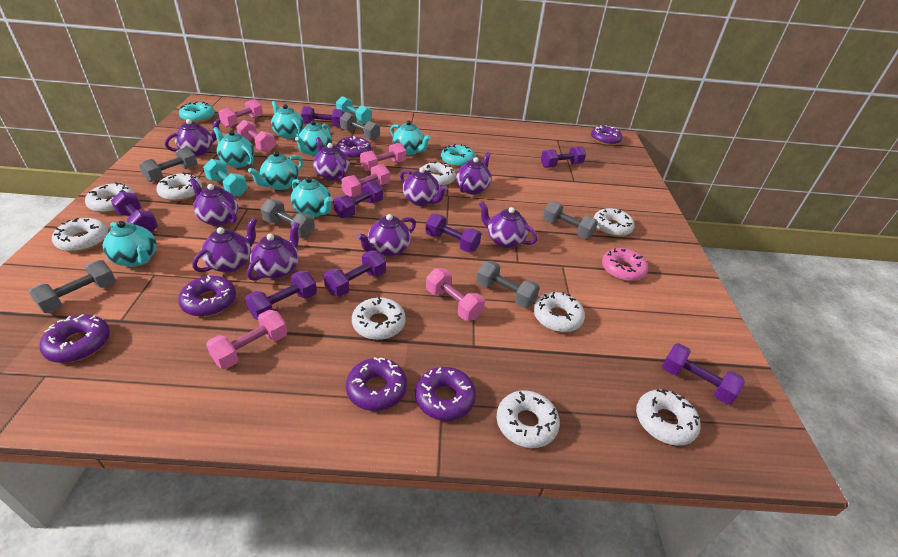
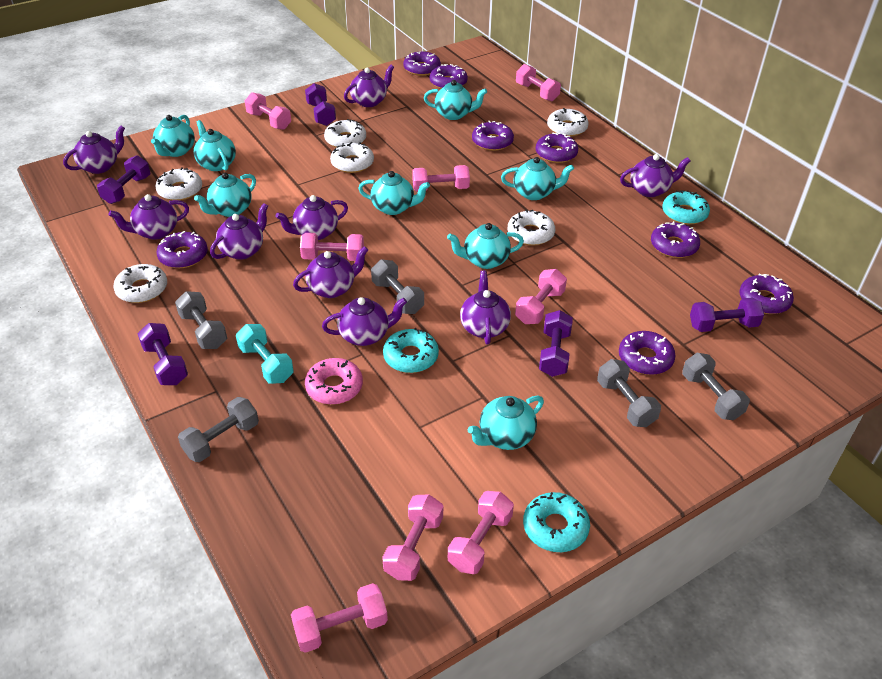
grey dumbbell: [28,260,116,313] [139,147,197,182] [260,199,315,238] [340,112,380,141] [476,261,540,307] [543,201,598,239] = 6 -> [175,291,227,349] [178,397,259,462] [371,260,424,314] [597,359,661,427] [682,353,750,420] = 5
pink dumbbell: [206,310,287,369] [218,99,263,128] [236,120,275,152] [341,164,390,197] [360,143,406,171] [426,268,485,320] = 6 -> [245,92,291,130] [291,583,388,653] [300,233,364,261] [382,495,443,581] [412,165,470,192] [448,491,514,574] [515,269,567,324] [516,64,561,101] = 8
purple donut: [39,314,110,363] [178,275,236,317] [336,136,371,159] [346,357,407,411] [415,367,476,421] [591,125,623,145] = 6 -> [156,231,208,268] [403,51,441,76] [429,64,468,89] [472,121,514,151] [536,132,578,163] [619,331,675,375] [651,221,700,258] [739,274,794,314] = 8
purple dumbbell: [111,191,158,232] [245,271,317,320] [301,106,344,127] [324,251,386,297] [333,181,383,218] [425,214,481,252] [541,146,586,168] [662,343,745,405] = 8 -> [97,155,150,204] [137,323,188,385] [305,83,336,126] [539,310,573,377] [690,298,764,332] = 5
turquoise donut: [179,102,215,122] [441,144,475,167] = 2 -> [383,328,439,373] [523,492,590,552] [662,190,710,225] = 3
turquoise dumbbell: [203,159,248,197] [336,96,372,124] = 2 -> [236,324,294,384] = 1
turquoise teapot: [103,221,157,267] [213,127,255,168] [248,151,303,190] [271,101,304,139] [290,177,333,217] [295,120,332,156] [390,120,431,155] = 7 -> [151,115,195,157] [194,120,236,171] [194,173,256,217] [358,171,430,215] [424,80,487,120] [447,223,524,269] [468,395,544,450] [501,157,574,200] = 8
white donut: [52,218,108,252] [85,182,134,213] [156,172,202,201] [352,297,406,340] [423,161,456,187] [497,390,560,448] [534,292,585,332] [594,208,635,237] [636,389,701,446] = 9 -> [113,264,167,303] [155,167,202,201] [324,119,366,147] [330,142,374,173] [508,210,555,246] [547,108,589,137] = 6

